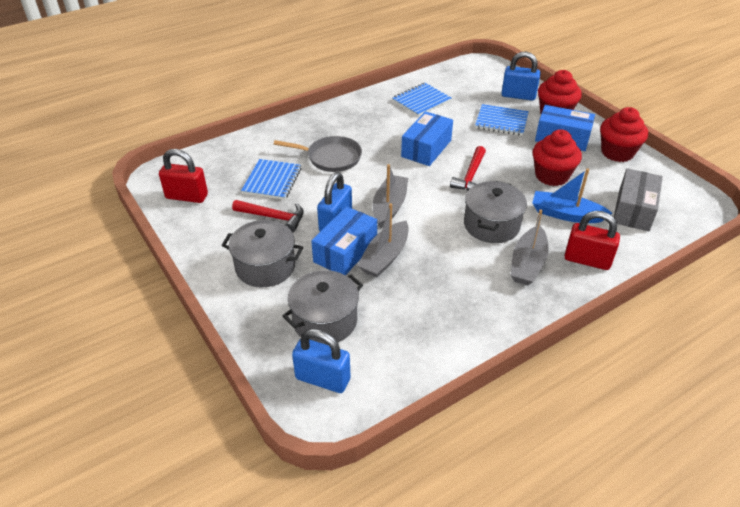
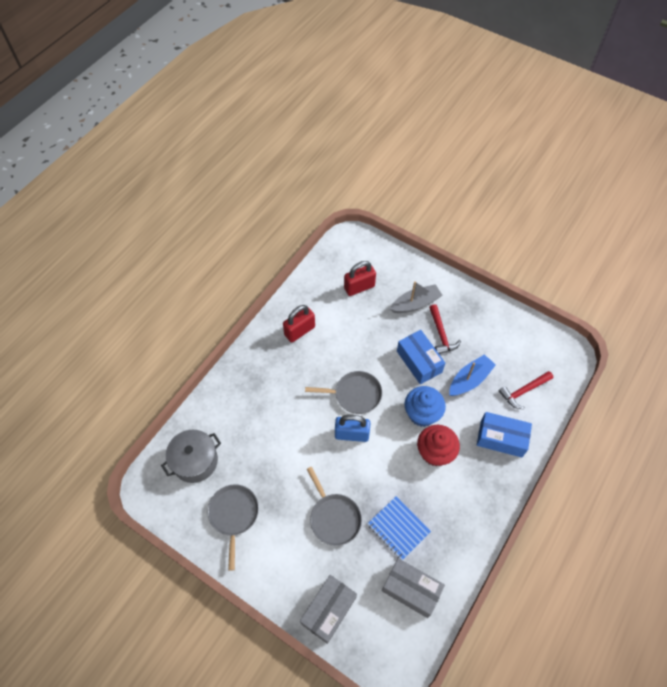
blue box: [311,206,377,275] [401,111,453,166] [535,105,595,151] = 3 -> [397,330,445,385] [477,412,532,457] = 2
blue cupcake: none = 0 -> [405,386,446,427] = 1
blue notebook: [241,159,301,200] [392,83,451,117] [475,104,529,136] = 3 -> [367,496,431,560] = 1
blue padlock: [292,329,351,393] [317,172,352,231] [501,52,540,100] = 3 -> [335,415,370,442] = 1
grey boat: [357,203,409,278] [373,164,408,229] [511,209,549,285] = 3 -> [390,281,443,313] = 1
grey box: [614,168,663,232] = 1 -> [300,575,357,644] [382,558,445,618] = 2
grey pan: [274,136,362,172] = 1 -> [208,484,259,571] [305,371,382,414] [307,467,362,546] = 3
grey pot: [222,220,303,287] [282,270,363,345] [464,181,527,243] = 3 -> [161,430,221,483] = 1
red cupcake: [532,129,582,186] [538,70,582,113] [600,107,648,162] = 3 -> [417,425,460,466] = 1

